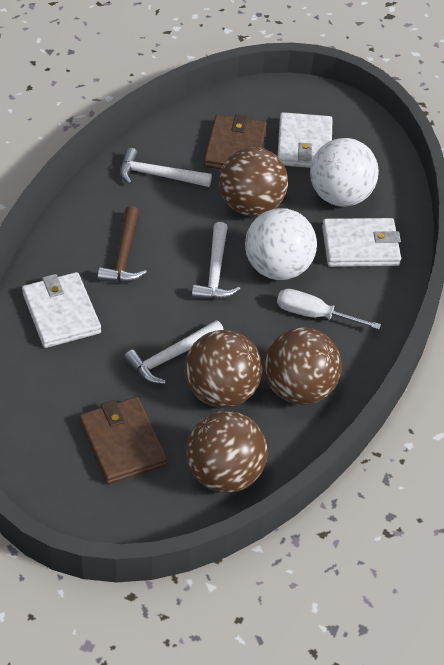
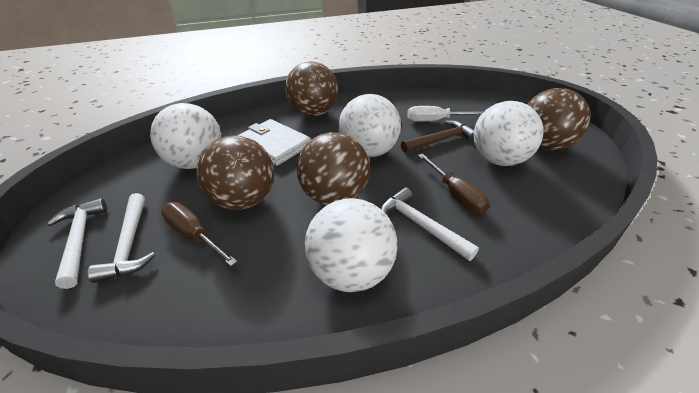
brown screwdriver: none = 0 -> [161,202,237,266] [418,154,490,214] = 2
brown wallet: [79,397,167,484] [204,114,267,169] = 2 -> none = 0
white ball: [245,208,317,280] [310,138,379,207] = 2 -> [150,103,221,169] [305,198,398,292] [339,94,401,157] [473,101,544,166] = 4
white wallet: [22,272,101,348] [278,112,332,168] [322,218,401,267] = 3 -> [237,119,311,166] = 1

